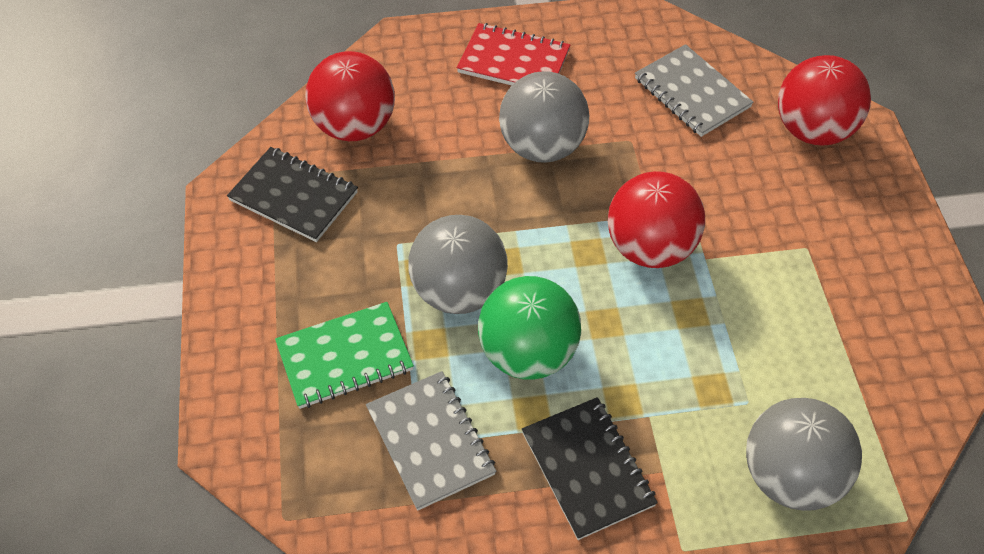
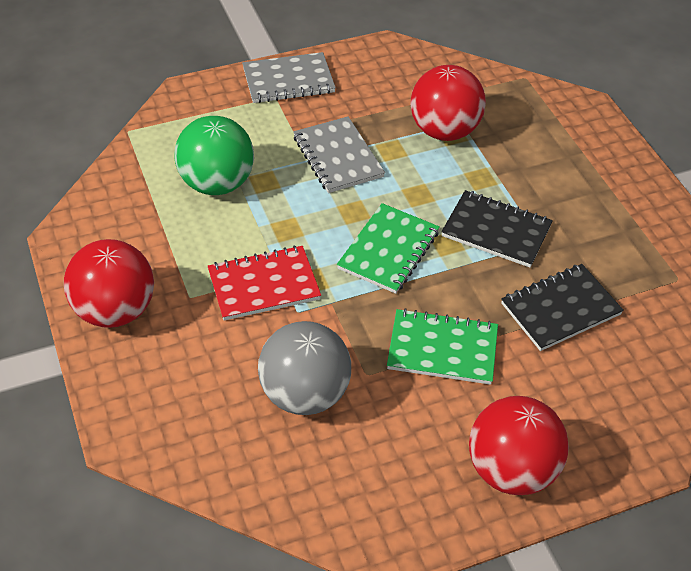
green notebook: [275,302,414,409] = 1 -> [337,203,439,294] [387,308,498,385] = 2
grey ball: [408,215,508,314] [499,71,589,163] [746,398,862,511] = 3 -> [258,321,351,415] = 1

